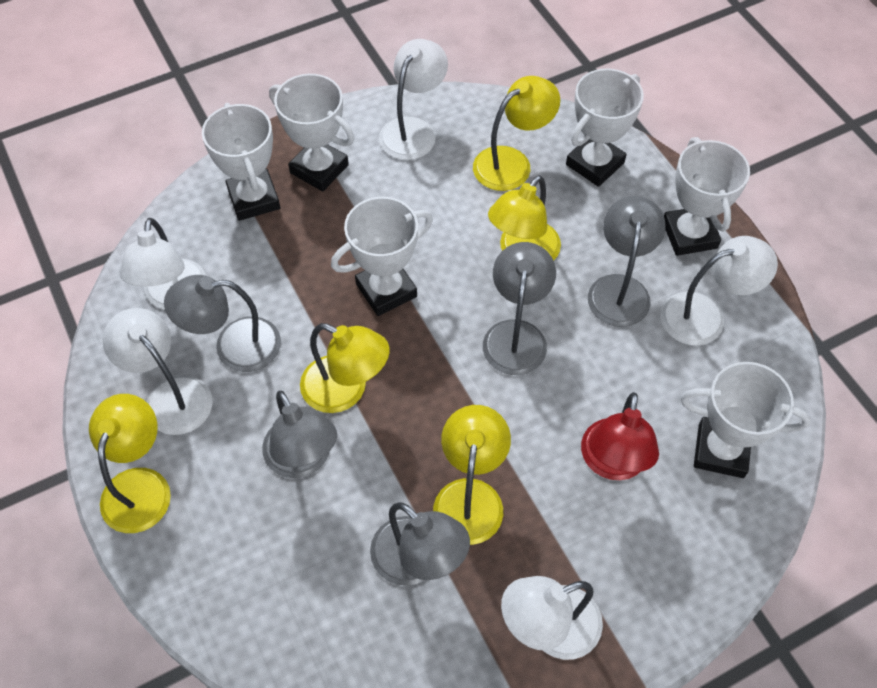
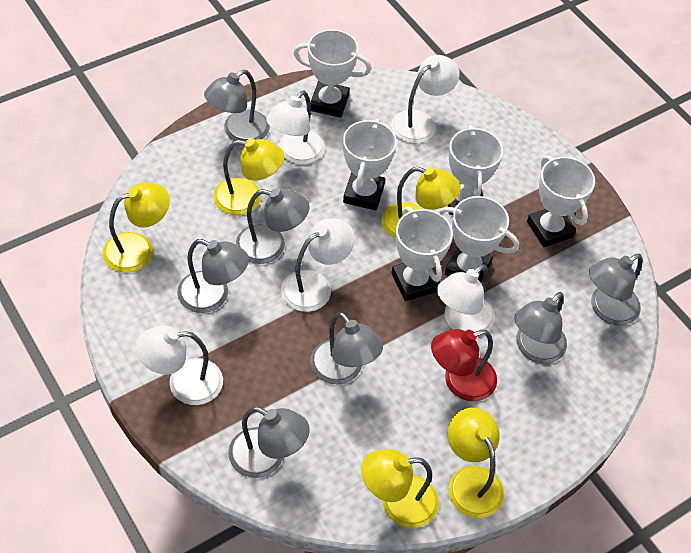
grey lamp: [164,275,281,372] [262,391,337,478] [370,502,470,586] [483,242,556,375] [588,196,666,327] = 5 -> [177,239,249,313] [204,70,270,141] [228,407,310,478] [236,188,310,264] [310,312,383,384] [514,292,567,364] [589,254,643,326] = 7

